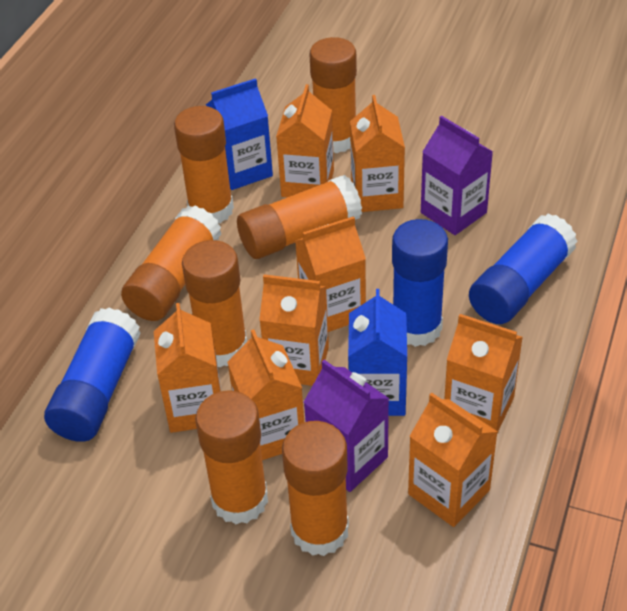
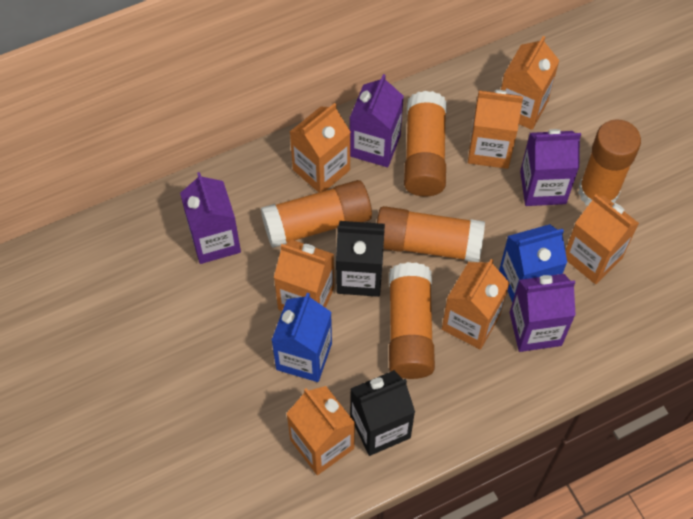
black carton: none = 0 -> [336,221,385,297] [350,370,415,456] = 2
blue glue stick: [44,308,141,442] [392,219,448,347] [469,214,578,324] = 3 -> none = 0
orange carton: [154,303,221,433] [227,329,304,460] [259,274,329,386] [276,84,334,197] [295,216,366,332] [350,95,405,212] [408,393,498,527] [444,314,523,433] = 8 -> [274,239,334,311] [286,386,355,475] [290,103,350,193] [442,259,510,350] [468,90,523,169] [501,36,560,130] [565,194,639,284] = 7
orange glue stick: [121,205,222,321] [174,106,234,223] [182,240,247,368] [195,390,268,524] [237,175,362,259] [282,421,349,556] [309,37,357,153] = 7 -> [261,180,372,248] [377,206,485,262] [389,262,435,379] [404,91,447,197] [578,119,641,206] = 5
purple carton: [304,360,389,492] [421,116,493,235] = 2 -> [180,172,241,264] [350,74,404,167] [510,274,576,352] [520,129,581,206] = 4

